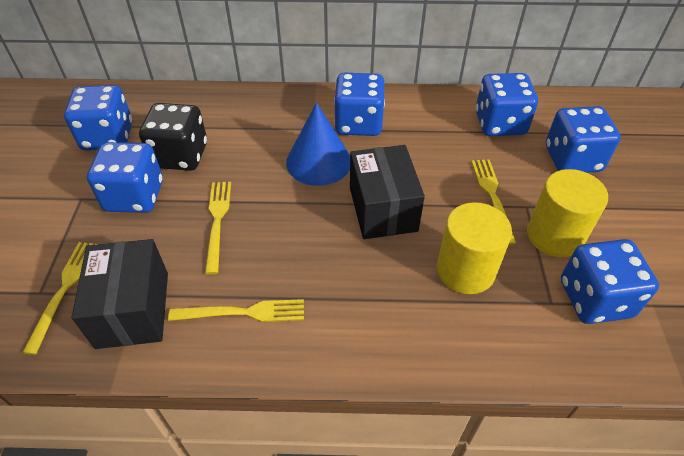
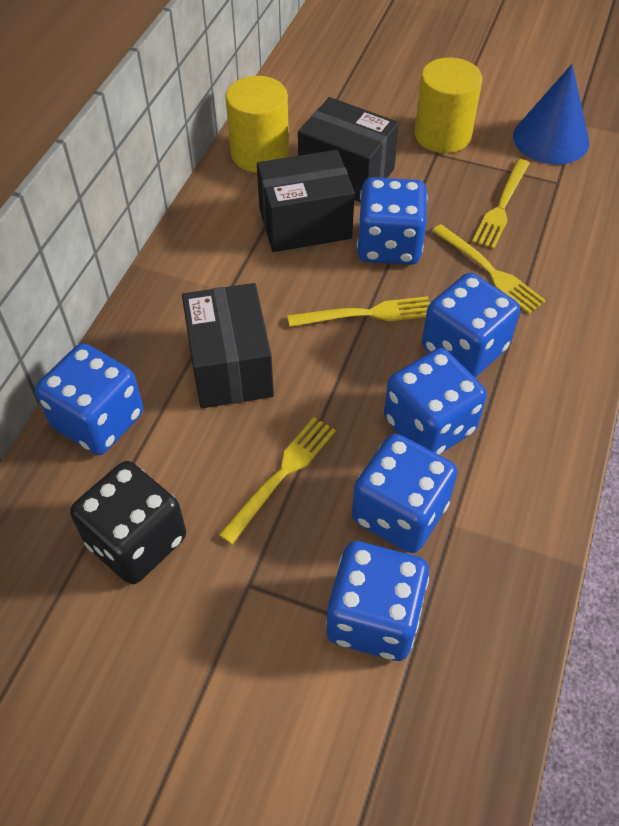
black box: [72,239,168,349] [350,145,425,239] = 2 -> [182,283,274,408] [257,150,355,252] [298,97,399,202] = 3

